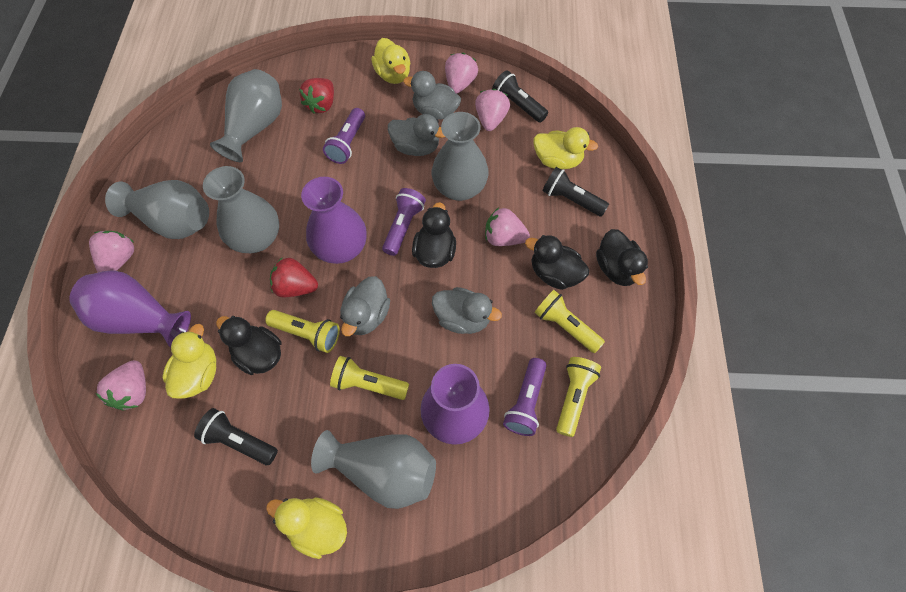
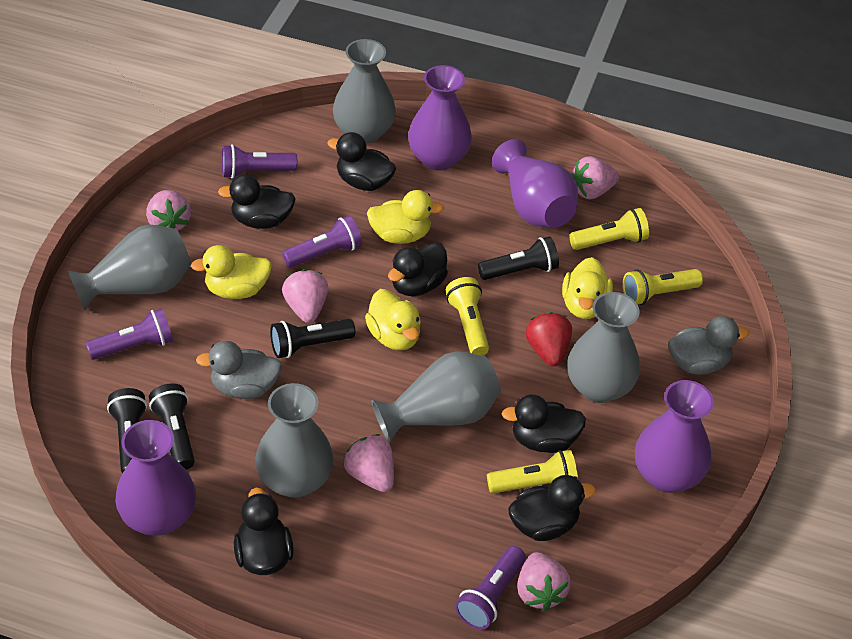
black duck: [216,316,281,375] [412,202,456,268] [525,235,589,290] [596,229,648,286] = 4 -> [218,175,296,229] [234,488,294,575] [327,132,396,191] [388,242,448,296] [502,394,586,453] [508,475,595,541] = 6
black flashlight: [194,408,278,465] [492,70,548,123] [542,167,609,217] = 3 -> [107,388,147,473] [149,383,195,470] [270,319,356,358] [478,236,559,280] = 4
grey duck: [340,276,390,336] [388,114,445,156] [403,71,461,120] [432,287,502,334] = 4 -> [196,341,282,399] [668,316,749,375] = 2
purple flashlight: [323,108,365,164] [382,188,426,256] [503,358,547,436] = 3 -> [86,308,173,360] [222,144,298,179] [282,216,362,268] [455,546,526,630] = 4
purple vase: [69,271,191,347] [301,177,367,264] [421,364,490,445] = 3 -> [115,420,196,536] [408,65,472,171] [492,139,578,227] [635,380,714,493] = 4
red strawberry: [270,257,318,297] [299,78,334,114] = 2 -> [526,312,572,367] = 1

